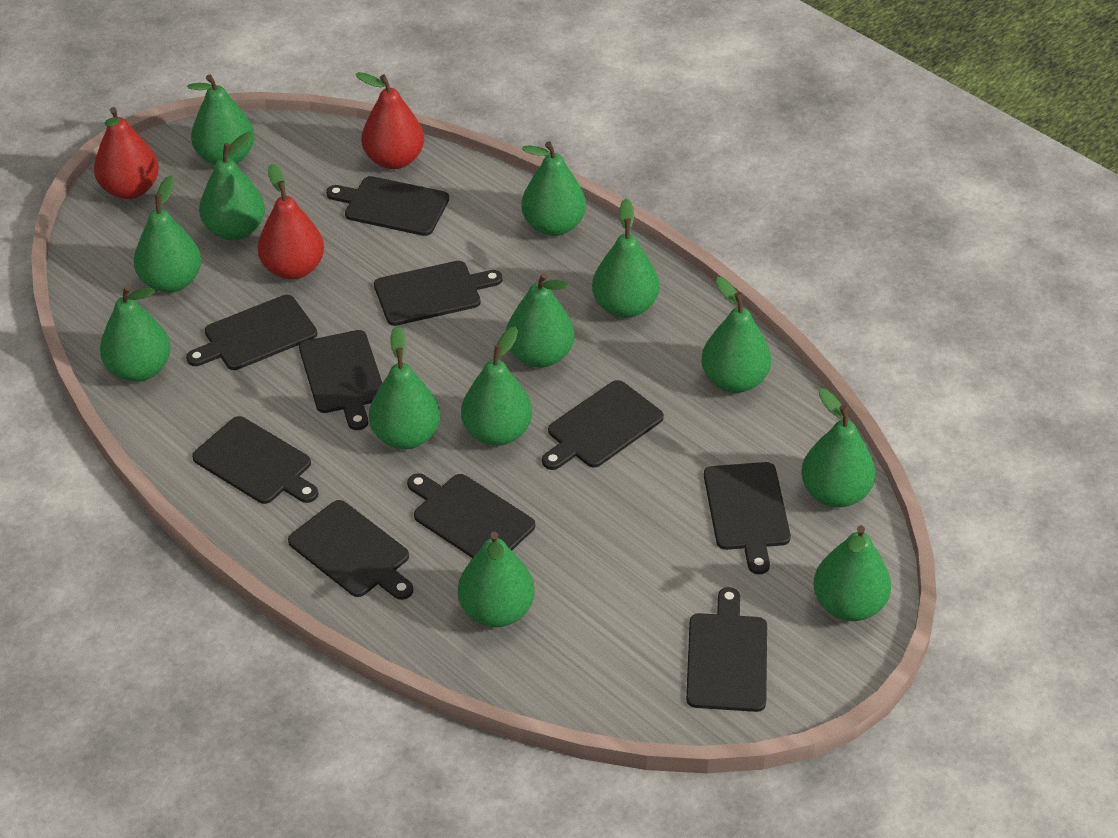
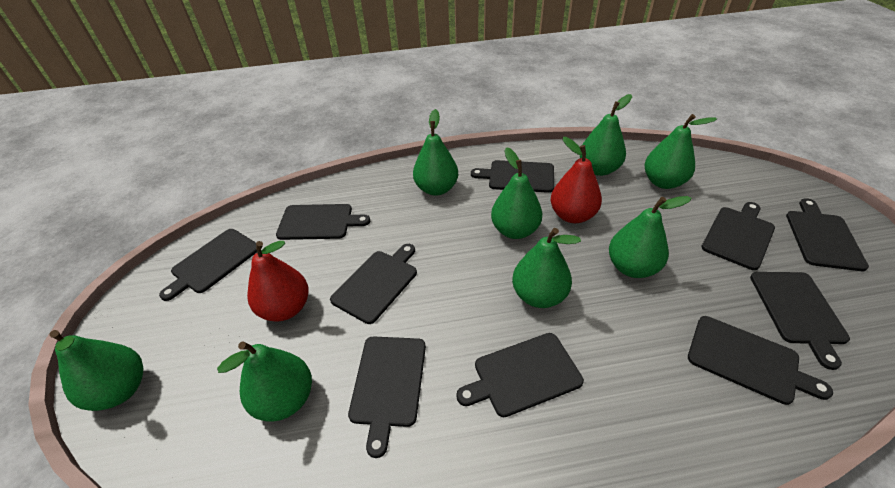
green pear: [100,285,171,382] [134,176,201,293] [187,74,254,165] [199,132,265,240] [369,326,441,449] [458,532,535,627] [461,326,532,446] [506,272,575,368] [521,141,586,236] [592,199,659,318] [701,276,771,393] [801,388,875,507] [813,525,891,621] = 13 -> [49,330,144,411] [217,341,312,422] [413,109,458,196] [491,147,542,239] [512,228,581,308] [580,94,632,176] [609,196,692,278] [645,114,717,189] = 8
red pear: [94,107,159,199] [257,163,324,280] [356,72,424,169] = 3 -> [247,241,309,322] [551,137,602,223] = 2

